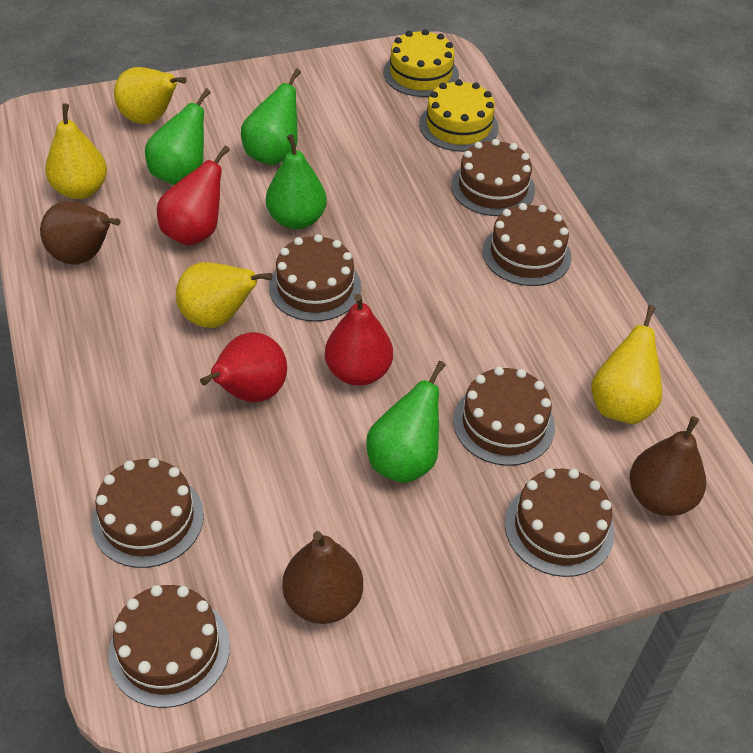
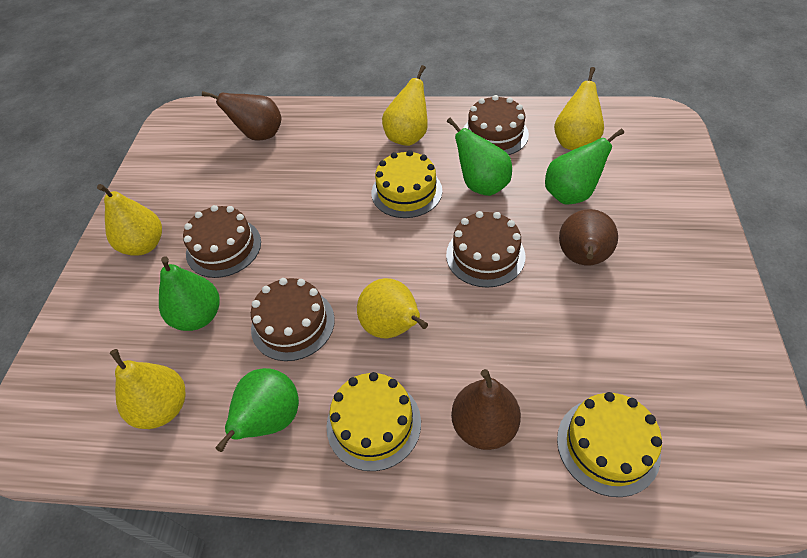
brown cake: [92,458,204,568] [108,585,230,708] [269,234,361,322] [451,139,535,216] [453,367,555,466] [483,203,571,286] [505,468,614,577] = 7 -> [183,205,261,278] [251,278,335,361] [446,211,525,288] [464,95,529,155] = 4
red pear: [157,146,230,246] [200,332,287,402] [325,294,393,386] = 3 -> none = 0
yellow cake: [383,29,459,97] [419,79,499,152] = 2 -> [326,372,421,471] [372,150,442,218] [557,392,662,497] = 3
yellow pear: [45,103,107,199] [114,67,187,124] [176,262,273,328] [591,305,662,424] = 4 -> [97,184,162,256] [110,349,186,429] [357,278,428,338] [382,65,428,146] [554,67,604,150] = 5

